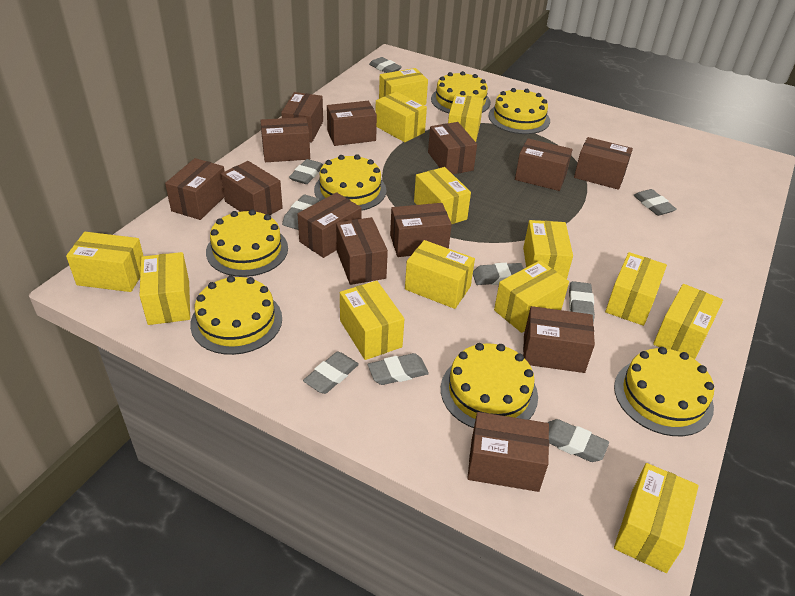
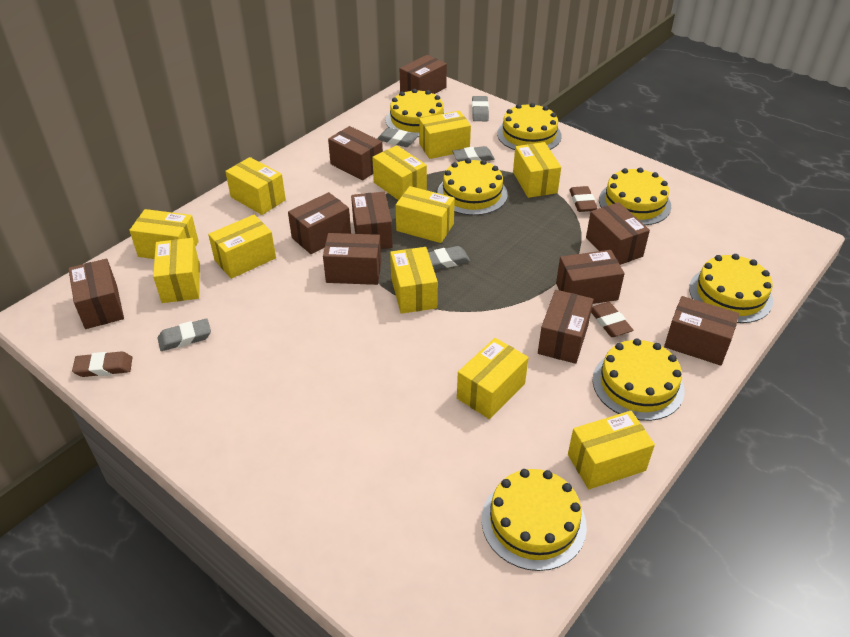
brown box: [165,158,225,220] [221,161,283,215] [260,117,310,162] [281,92,323,142] [298,192,362,258] [327,101,377,146] [336,217,388,285] [390,203,452,257] [428,122,477,174] [467,412,549,492] [515,138,573,191] [523,306,595,373] [574,137,633,190] = 13 -> [68,259,124,329] [288,192,351,254] [323,233,381,285] [328,126,383,181] [351,192,393,249] [400,55,447,94] [538,290,594,364] [556,250,625,304] [586,202,650,265] [664,296,739,366] = 10
brown eraser: none = 0 -> [72,351,132,377] [569,186,598,212] [591,302,633,337] = 3
grey eraser: [282,194,319,230] [289,159,323,184] [303,352,359,394] [368,353,429,385] [369,57,402,73] [473,263,524,285] [547,419,609,462] [569,281,595,323] [633,189,677,216] = 9 -> [157,319,211,351] [377,128,418,147] [428,246,470,270] [452,146,495,162] [472,96,489,121] = 5
yellow box: [66,232,143,292] [139,252,190,325] [340,281,404,360] [375,91,427,142] [379,68,428,105] [405,240,475,309] [414,167,471,224] [448,94,484,142] [494,260,569,333] [523,220,573,279] [605,252,667,326] [614,463,699,573] [653,284,723,359] = 13 -> [129,209,199,259] [153,238,200,303] [208,215,276,279] [225,157,286,215] [372,146,427,200] [390,247,438,314] [396,186,455,243] [419,111,471,159] [457,338,529,419] [513,142,561,198] [568,411,655,489] = 11

